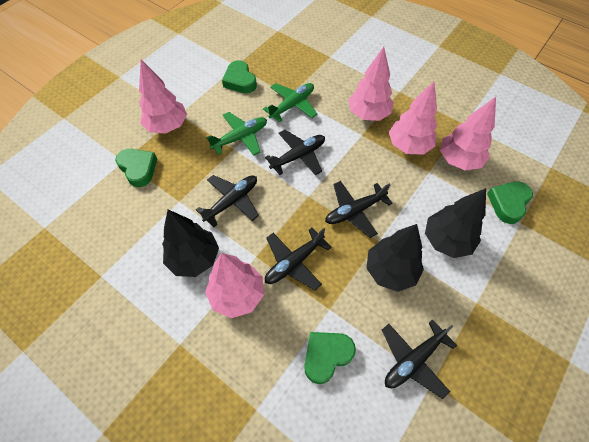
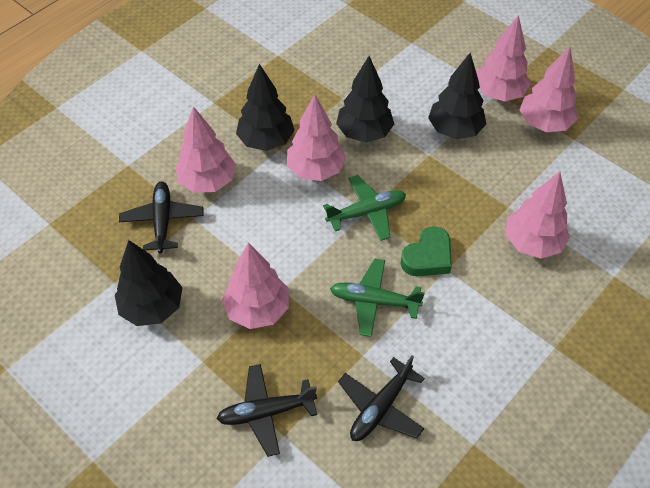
black plane: [196,175,259,227] [265,130,325,175] [265,228,332,290] [325,181,393,238] [382,319,457,399] = 5 -> [119,181,204,253] [217,364,317,457] [338,355,425,441] = 3
black tree: [162,209,219,277] [366,224,424,292] [425,188,486,258] = 3 -> [115,240,182,326] [236,64,295,151] [336,56,394,143] [428,53,486,139] = 4
green heart: [115,149,157,187] [222,60,257,93] [304,332,356,384] [487,181,533,224] = 4 -> [400,226,452,276] = 1
pink tree: [139,60,187,134] [205,253,264,318] [348,47,394,121] [389,81,437,155] [440,97,496,171] = 5 -> [175,106,236,193] [222,242,289,329] [287,94,346,181] [476,15,531,101] [506,171,570,259] [519,47,578,132] = 6

